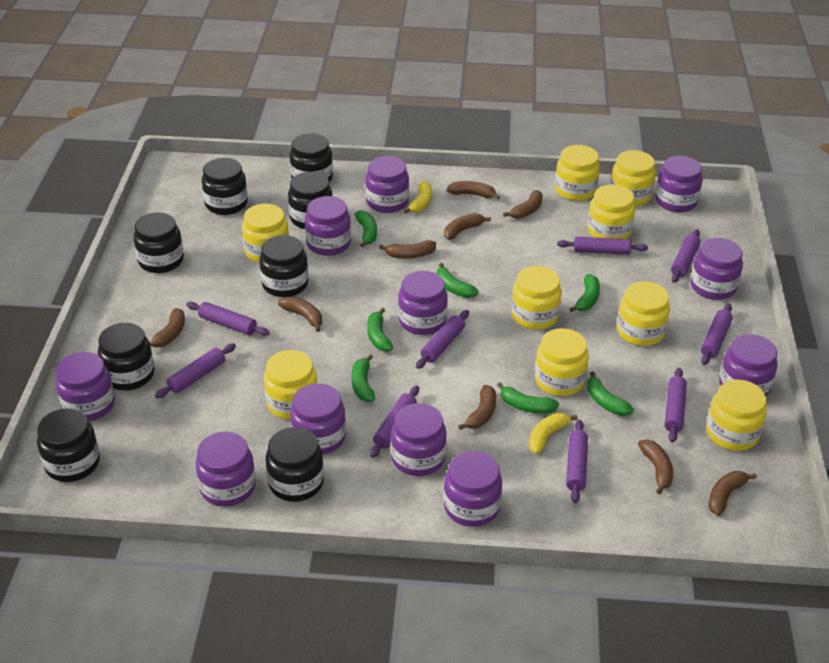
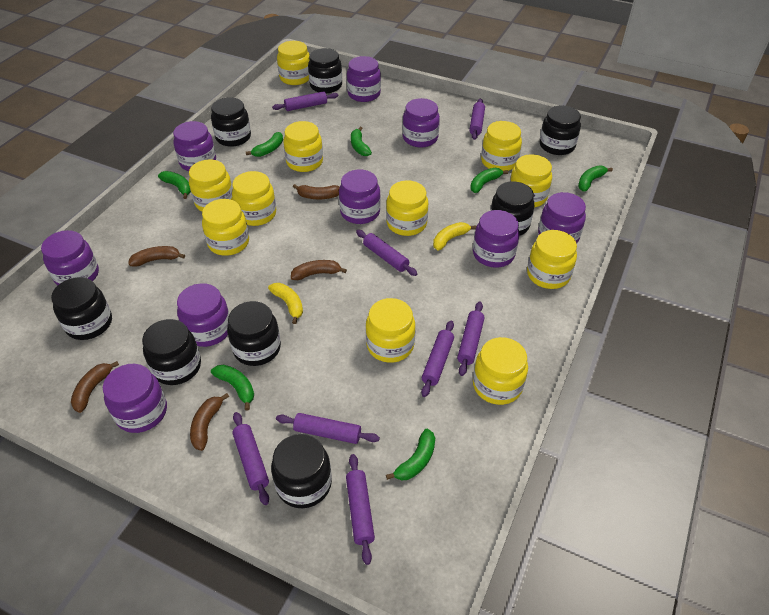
brown banana: [150,308,185,348] [278,297,322,332] [379,240,436,259] [444,213,491,240] [447,181,500,200] [458,385,496,430] [503,190,543,219] [638,439,673,494] [708,471,757,516] = 9 -> [71,361,119,413] [128,246,185,267] [190,393,229,451] [291,260,347,280] [293,184,340,199] = 5
purple jar: [56,352,115,421] [196,432,256,507] [290,383,346,455] [305,196,351,256] [365,156,409,213] [391,403,447,476] [398,271,448,335] [443,451,502,527] [655,156,703,212] [691,238,743,300] [719,334,778,397] = 11 -> [41,230,99,286] [103,364,167,433] [173,121,216,171] [177,283,229,347] [339,170,381,224] [347,56,381,102] [402,98,440,148] [473,210,519,268] [538,192,586,244] = 9
purple rolling pin: [155,343,236,398] [186,302,270,336] [370,386,419,458] [416,310,469,369] [557,237,648,255] [566,420,588,503] [665,368,687,443] [671,229,700,283] [701,304,733,365] = 9 -> [232,412,269,505] [272,91,338,111] [276,413,380,444] [346,454,375,565] [356,230,417,276] [421,321,454,397] [457,302,485,376] [469,99,485,140] = 8
yellow jar: [242,204,289,263] [263,350,318,419] [511,266,562,330] [535,328,589,396] [555,145,600,201] [588,185,635,239] [610,150,656,207] [617,281,670,346] [706,380,767,451] = 9 -> [189,159,233,211] [202,199,249,256] [232,171,276,226] [277,41,309,85] [283,121,323,172] [366,298,415,363] [386,180,428,236] [473,337,528,405] [481,121,522,171] [510,154,552,207] [527,230,577,289] = 11

